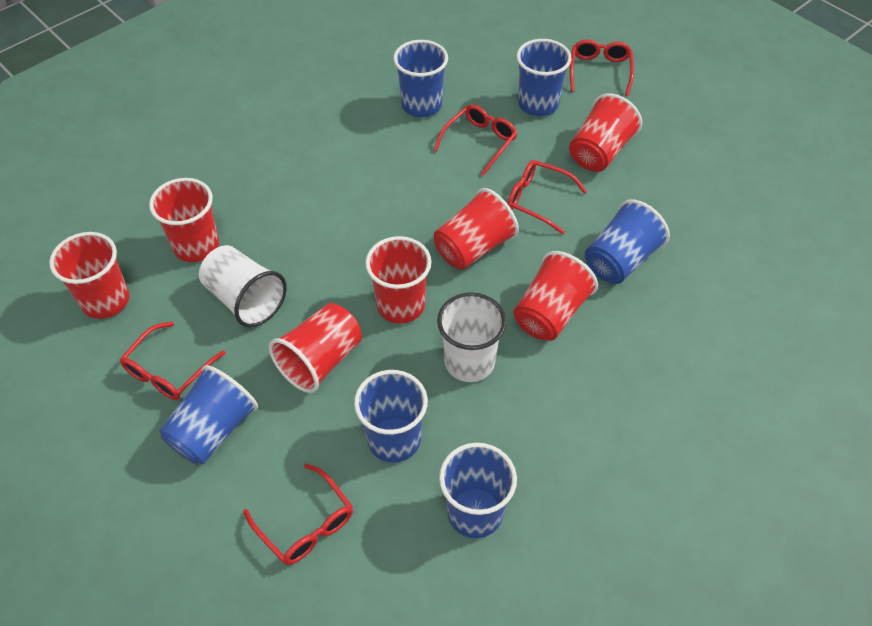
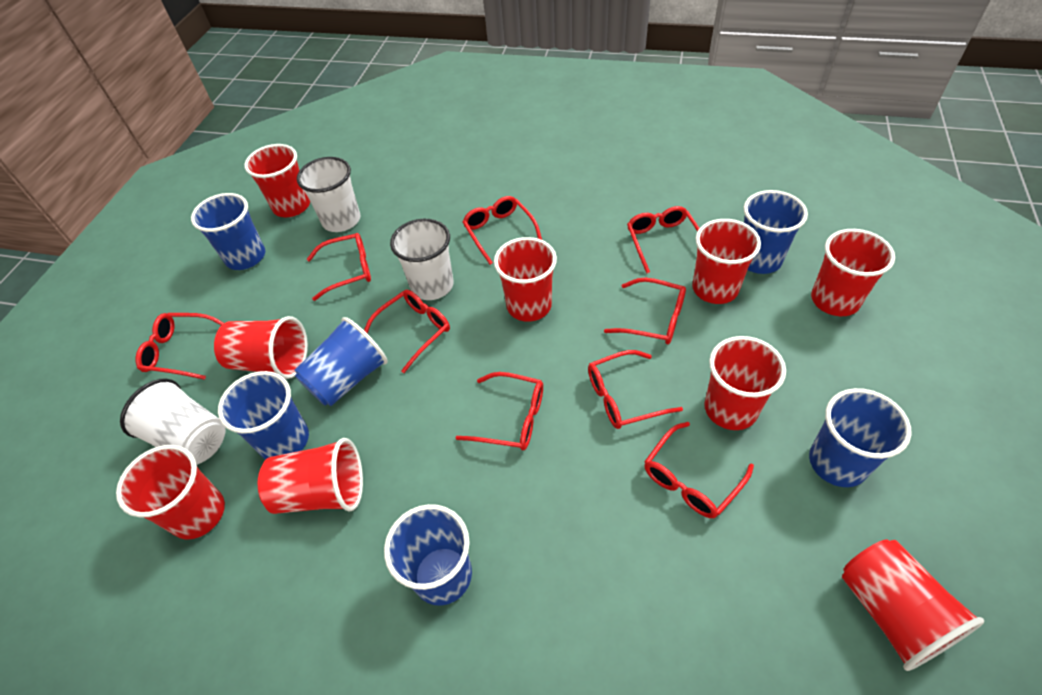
red cup: [49,232,129,319] [149,178,219,262] [269,303,362,393] [365,236,431,324] [434,188,519,270] [514,251,598,341] [569,93,642,172] = 7 -> [116,445,225,540] [214,316,308,379] [244,144,310,217] [258,438,363,514] [494,237,557,322] [692,219,761,304] [704,336,786,430] [811,229,895,316] [842,539,984,671] = 9
red glasses: [120,322,225,400] [243,464,353,565] [434,104,517,176] [507,160,587,234] [570,39,634,96] = 5 -> [135,313,224,380] [307,233,371,301] [364,290,450,373] [456,372,543,450] [462,196,542,265] [588,350,683,429] [604,278,686,344] [627,206,699,274] [644,422,754,518] = 9
white cup: [199,245,287,327] [437,292,507,382] = 2 -> [120,378,226,465] [297,157,360,232] [390,219,453,300] = 3

